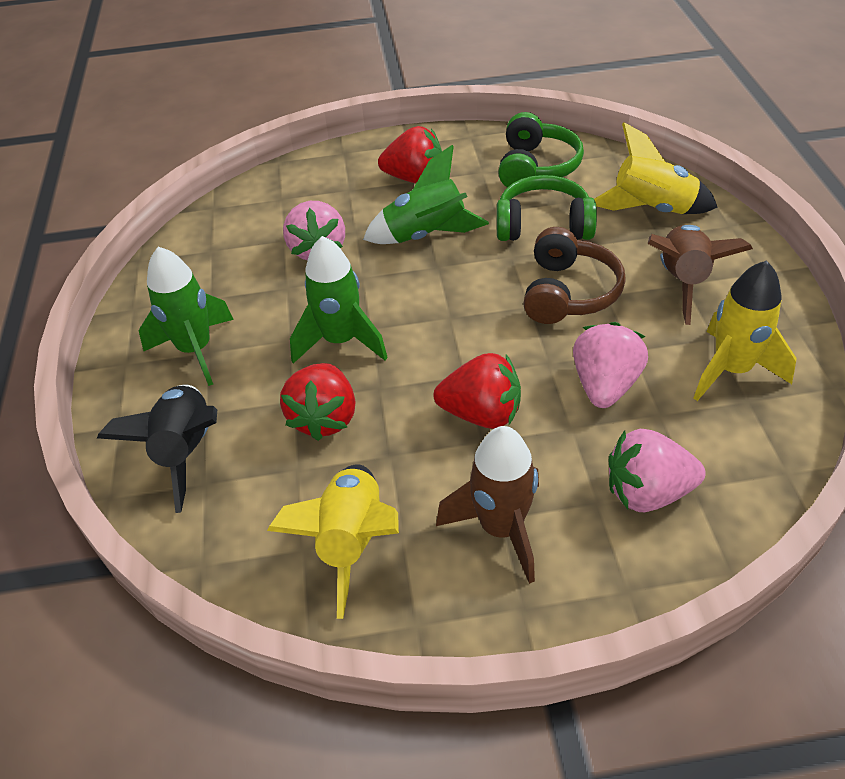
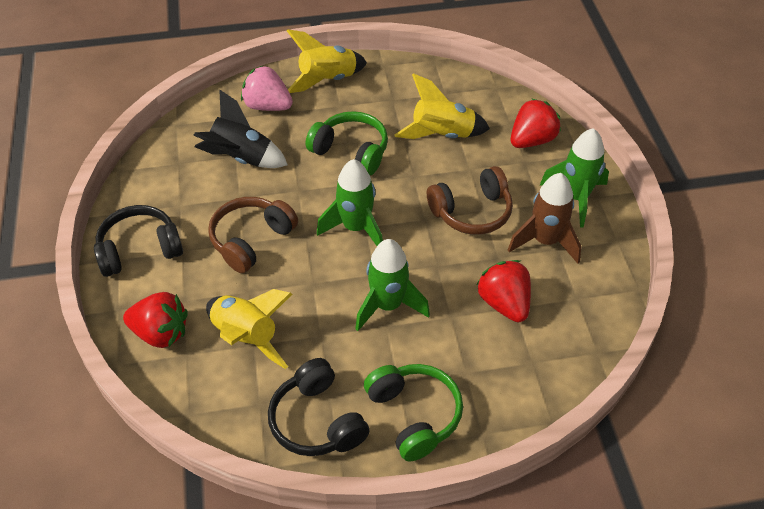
black headphones: none = 0 -> [94,205,183,277] [268,358,369,456] = 2
brown headphones: [523,227,626,324] = 1 -> [208,197,298,273] [427,166,513,235] = 2
brown rocket: [436,426,539,584] [648,225,753,325] = 2 -> [508,173,581,264] = 1
pink strawberry: [283,201,345,261] [573,322,648,408] [608,429,706,512] = 3 -> [241,66,293,111] = 1

